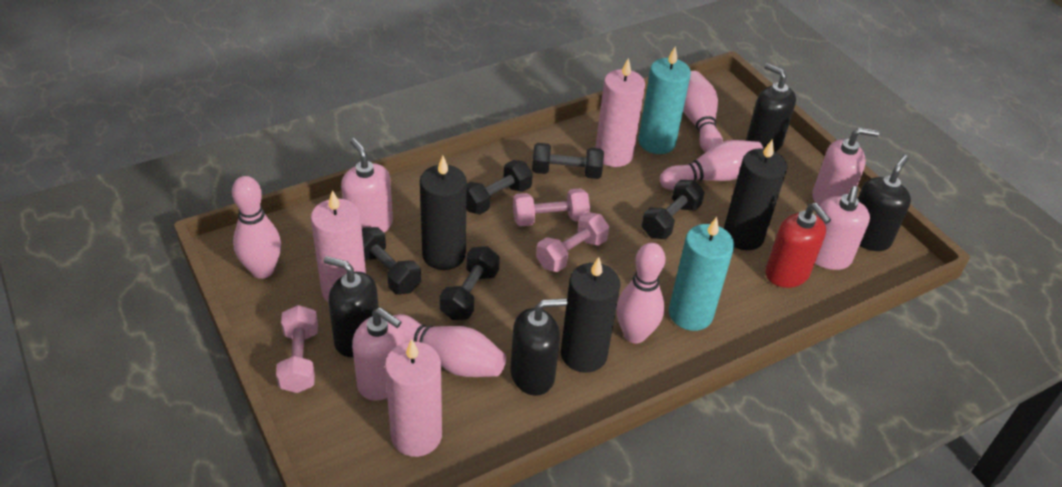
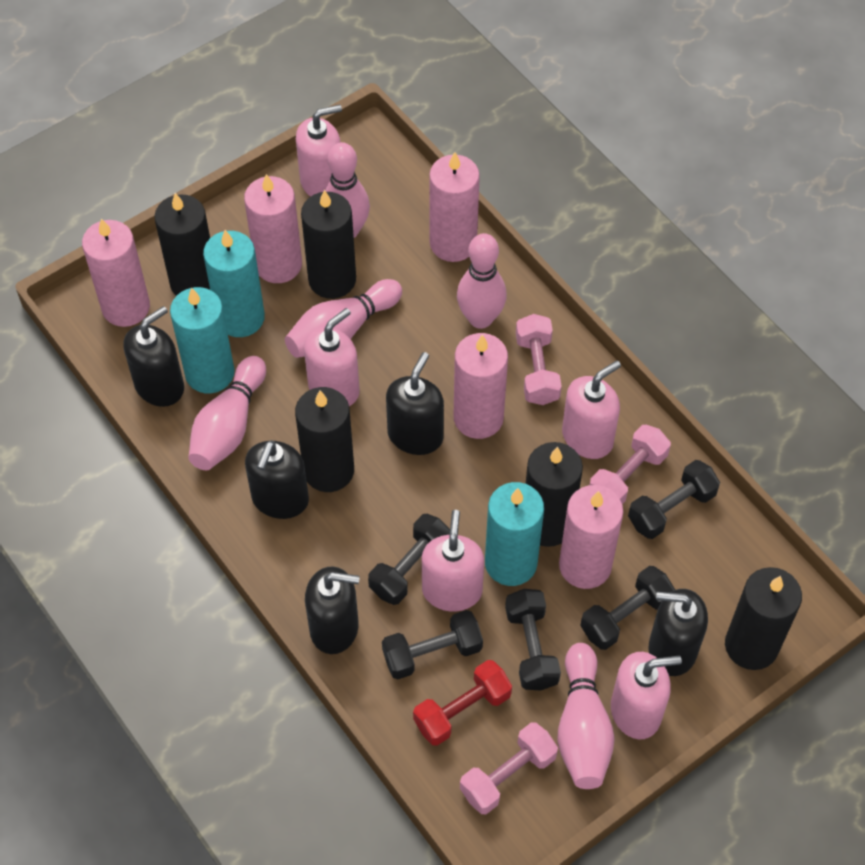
black candle: [420,156,467,270] [561,257,621,373] [724,139,787,250] = 3 -> [154,193,210,296] [295,387,354,492] [301,190,356,299] [526,442,583,547] [725,567,802,670] = 5
black soap dispenser: [324,256,379,357] [511,298,567,396] [746,63,796,152] [858,155,911,251] = 4 -> [123,306,184,407] [245,440,309,519] [305,567,360,654] [386,352,444,455] [649,589,708,676] = 5
pink candle: [311,190,366,302] [385,339,442,457] [595,58,645,167] = 3 -> [82,218,150,327] [244,174,302,283] [429,152,480,262] [454,333,508,439] [559,485,623,589] = 5
pink soap dispenser: [341,138,393,233] [352,308,405,401] [812,128,879,206] [815,186,870,270] = 4 -> [296,105,342,197] [304,308,360,406] [422,510,484,611] [562,361,621,459] [611,652,682,739] = 5
red dumbbell: none = 0 -> [413,660,512,746] = 1
red soap dispenser: [765,203,831,288] = 1 -> none = 0
turquoise candle: [638,47,691,154] [669,217,734,331] = 2 -> [170,287,235,393] [203,230,265,337] [485,482,544,586] = 3

